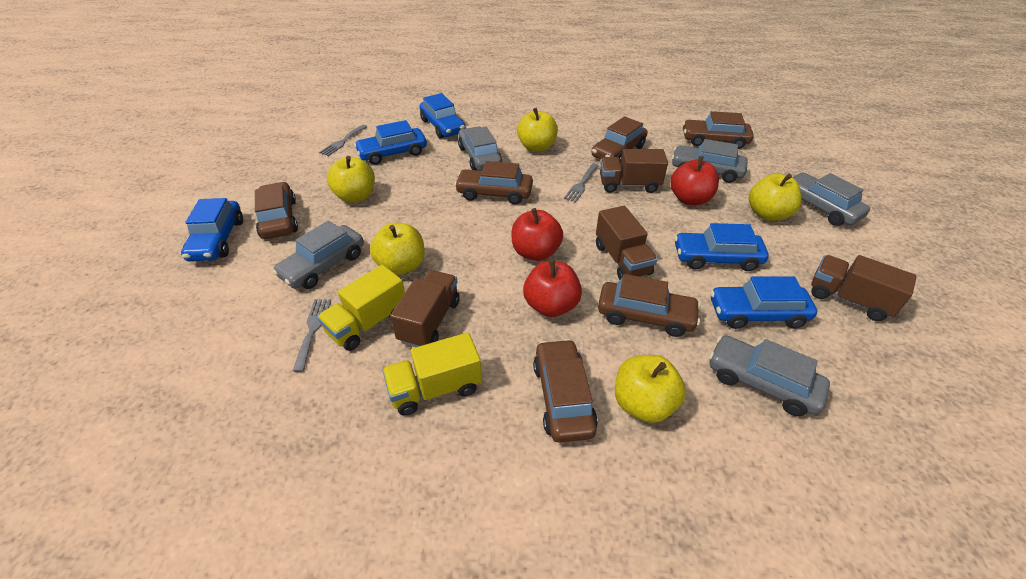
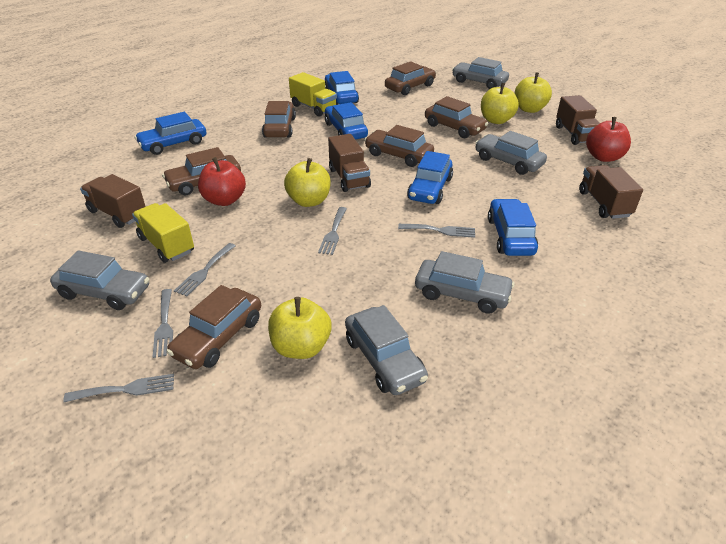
grey fork: [293,299,331,372] [319,125,367,156] [564,164,599,203] = 3 -> [63,374,174,402] [153,289,173,358] [174,243,236,297] [318,207,347,255] [398,224,475,238] = 5
red apple: [511,208,563,261] [523,260,582,317] [671,156,719,205] = 3 -> [198,157,246,206] [586,117,631,162] = 2
yellow apple: [327,156,375,203] [370,223,425,275] [517,108,558,152] [615,355,686,423] [749,173,802,221] = 5 -> [268,297,331,359] [284,158,331,207] [481,83,519,124] [515,72,552,113] = 4

